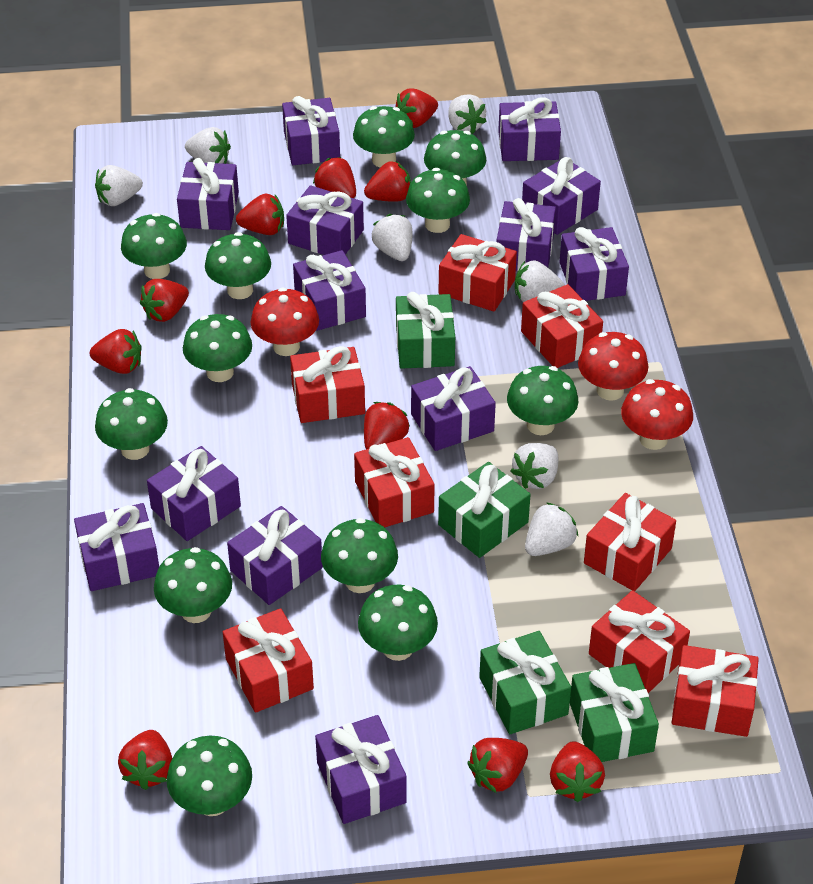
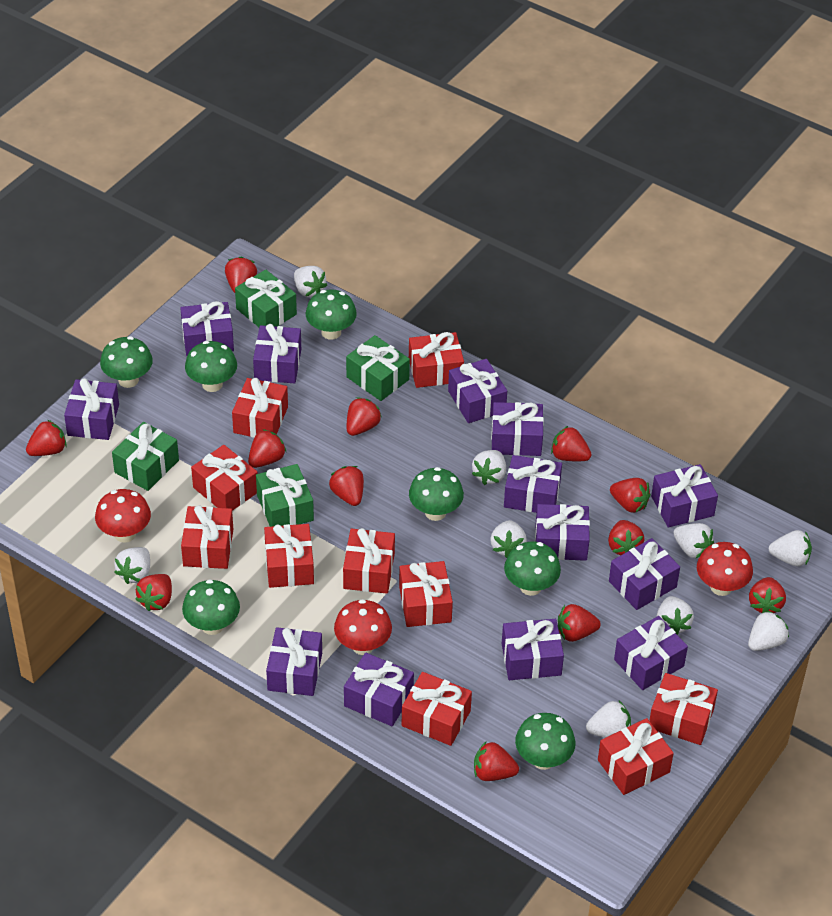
green mushroom: [95,388,168,460] [121,213,187,279] [154,547,232,623] [167,736,252,816] [183,314,252,382] [205,232,271,299] [321,518,398,593] [353,106,415,168] [358,585,438,661] [406,168,470,233] [424,130,486,186] [507,366,579,435] = 12 -> [100,336,153,388] [182,579,240,635] [185,341,237,392] [306,289,357,340] [409,467,464,521] [504,542,561,596] [515,713,576,770] = 7
red gift: [223,608,314,713] [290,346,365,423] [354,437,435,528] [438,234,517,312] [521,284,603,368] [584,493,676,591] [589,590,690,693] [672,645,759,737] = 8 -> [181,505,233,569] [191,445,258,511] [232,378,288,438] [264,524,314,588] [343,528,395,594] [399,561,453,627] [402,672,472,746] [409,332,464,388] [598,718,674,795] [649,673,718,745] = 10
red strawberry: [90,329,142,374] [118,730,172,790] [140,279,189,322] [236,194,284,235] [313,157,356,198] [364,161,411,202] [364,402,410,449] [396,88,438,128] [467,738,528,793] [550,741,605,802] = 10 -> [26,420,67,456] [135,574,172,611] [225,257,257,293] [248,429,286,468] [329,466,364,506] [347,397,381,436] [474,742,519,781] [551,426,592,461] [558,604,601,642] [608,520,645,555] [610,478,651,513] [749,577,786,613] = 12
white strawberry: [95,165,143,206] [185,127,231,164] [372,214,412,261] [448,94,487,134] [511,443,558,489] [515,260,565,302] [525,502,579,556] = 7 -> [114,547,150,584] [294,266,327,297] [472,450,506,485] [490,520,527,558] [586,701,631,738] [657,596,694,635] [674,523,714,558] [748,610,789,651] [769,530,812,566] = 9

